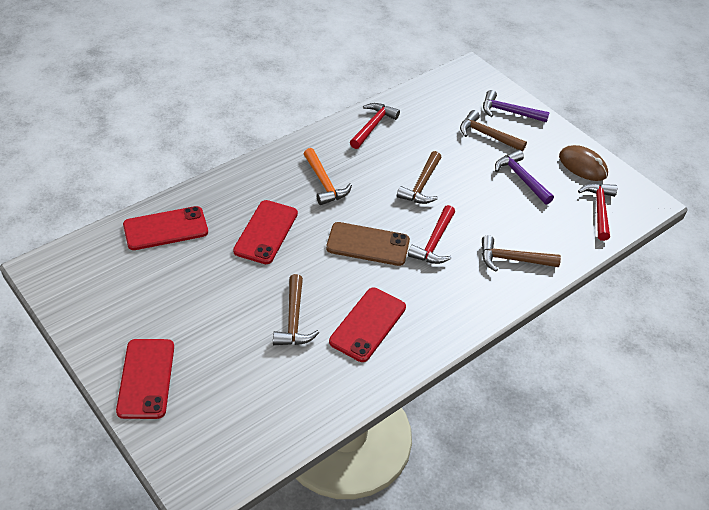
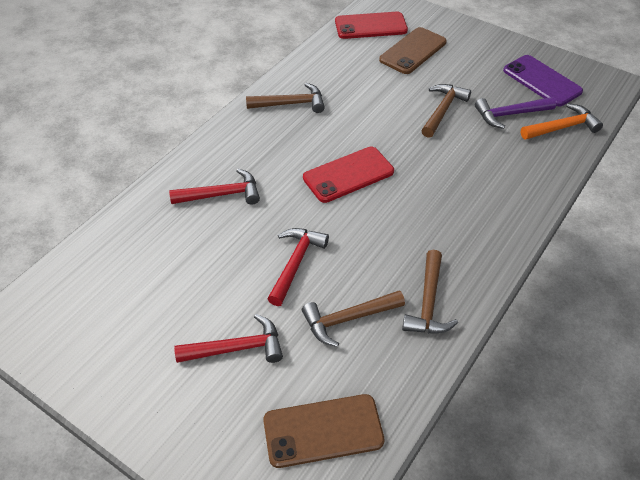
brown mouse: [559,145,608,181] = 1 -> none = 0
brown phone: [326,222,410,266] = 1 -> [263,394,384,468] [379,27,447,74] = 2
purple hammer: [483,90,550,122] [495,150,554,205] = 2 -> [475,97,556,129] = 1
purple phone: none = 0 -> [503,55,583,106] = 1
red phone: [116,339,174,419] [123,206,208,250] [233,200,298,264] [329,288,406,362] = 4 -> [303,147,394,203] [335,12,408,39] = 2

